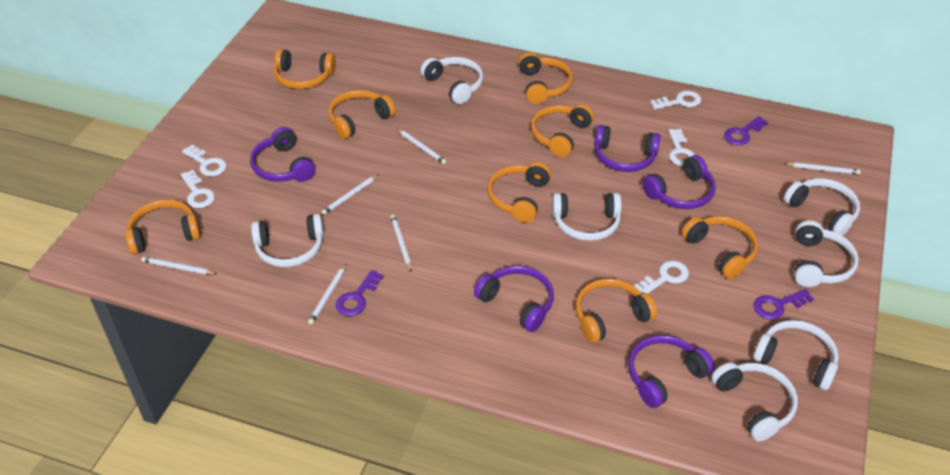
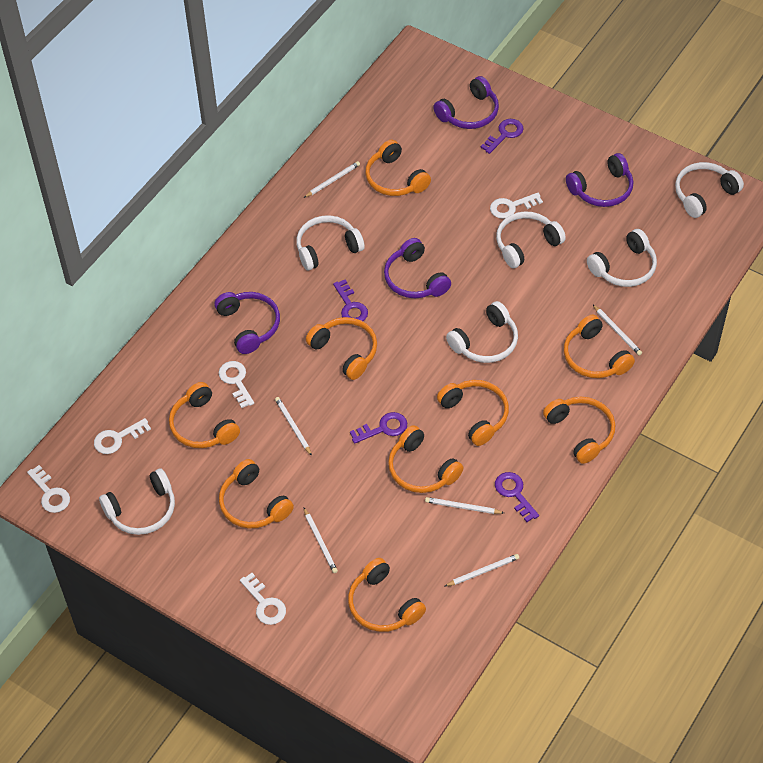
orange headphones: [125,199,201,254] [274,49,336,89] [328,90,395,139] [487,162,551,223] [519,52,573,104] [531,104,594,157] [575,279,657,343] [682,216,758,279] = 8 -> [169,382,240,448] [219,459,294,528] [306,317,377,380] [348,558,426,632] [365,140,431,196] [388,425,463,493] [437,380,509,446] [543,397,615,464] [564,314,635,378] = 9
purple headphones: [250,127,315,182] [474,266,554,332] [594,125,660,172] [628,335,715,408] [642,155,716,209] = 5 -> [215,292,280,354] [384,238,451,299] [433,76,499,129] [566,153,633,207] = 4
purple key: [336,270,384,316] [724,116,768,145] [753,289,814,320] = 3 -> [333,279,368,321] [350,412,407,444] [480,119,524,154] [495,472,539,522] = 4
white headphones: [251,214,324,267] [421,57,483,104] [552,193,622,241] [712,362,798,442] [753,320,839,390] [784,178,860,236] [795,220,859,287] = 7 -> [99,469,175,535] [296,215,365,270] [446,301,518,363] [496,211,566,268] [587,229,657,287] [675,162,744,218] = 6

